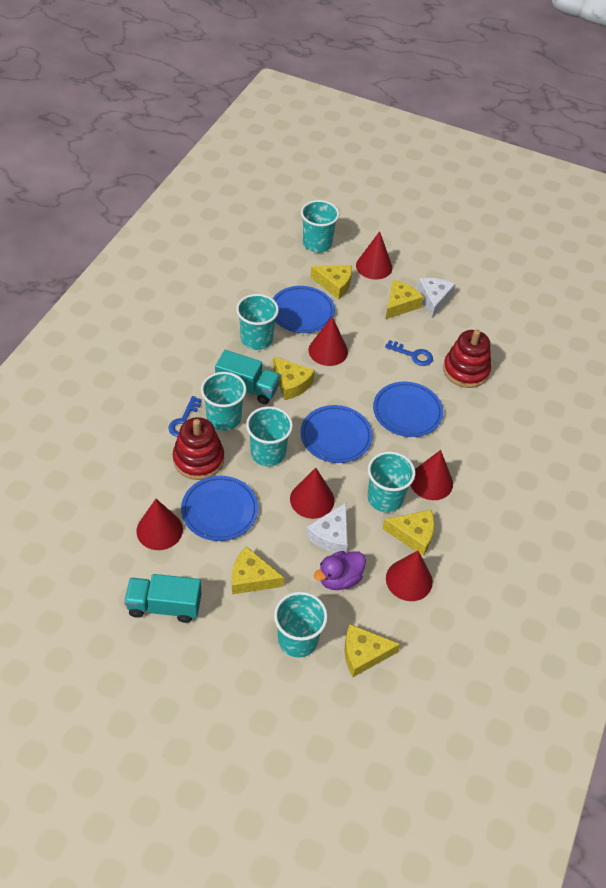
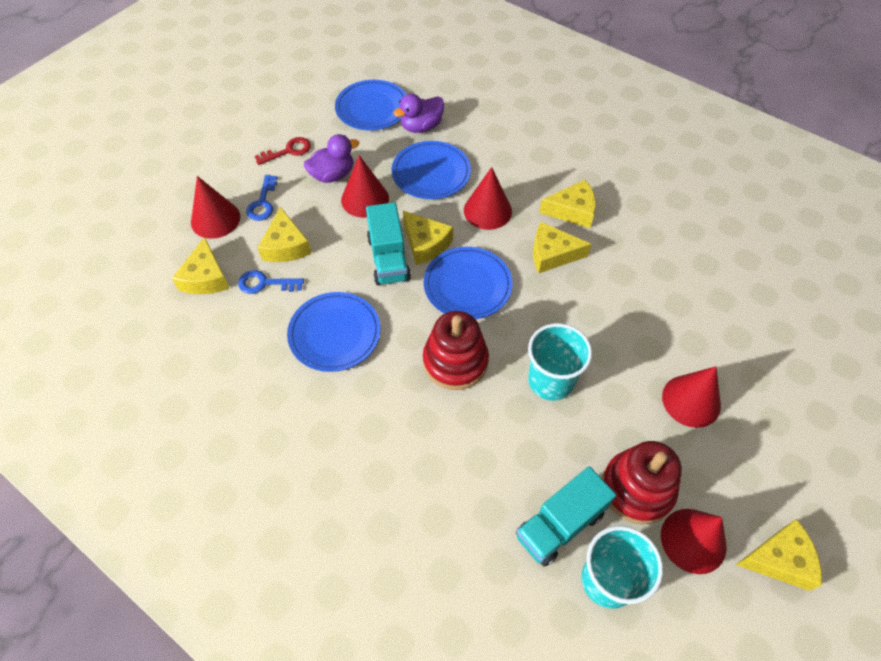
purple duck: [314,551,366,590] = 1 -> [304,134,359,183] [393,94,444,133] = 2
red cone: [136,499,183,550] [290,468,335,519] [308,317,348,366] [356,231,393,279] [386,551,433,601] [411,450,453,500] = 6 -> [191,176,240,239] [341,155,389,218] [464,167,512,230] [661,509,727,574] [662,366,721,428] = 5
red key: none = 0 -> [255,137,311,165] = 1
turquoise cup: [201,372,246,431] [236,294,279,350] [246,406,293,466] [274,591,328,658] [301,200,339,252] [368,451,415,513] = 6 -> [528,323,592,401] [582,526,663,609] = 2
white cheese: [306,503,348,553] [417,278,455,318] = 2 -> none = 0

